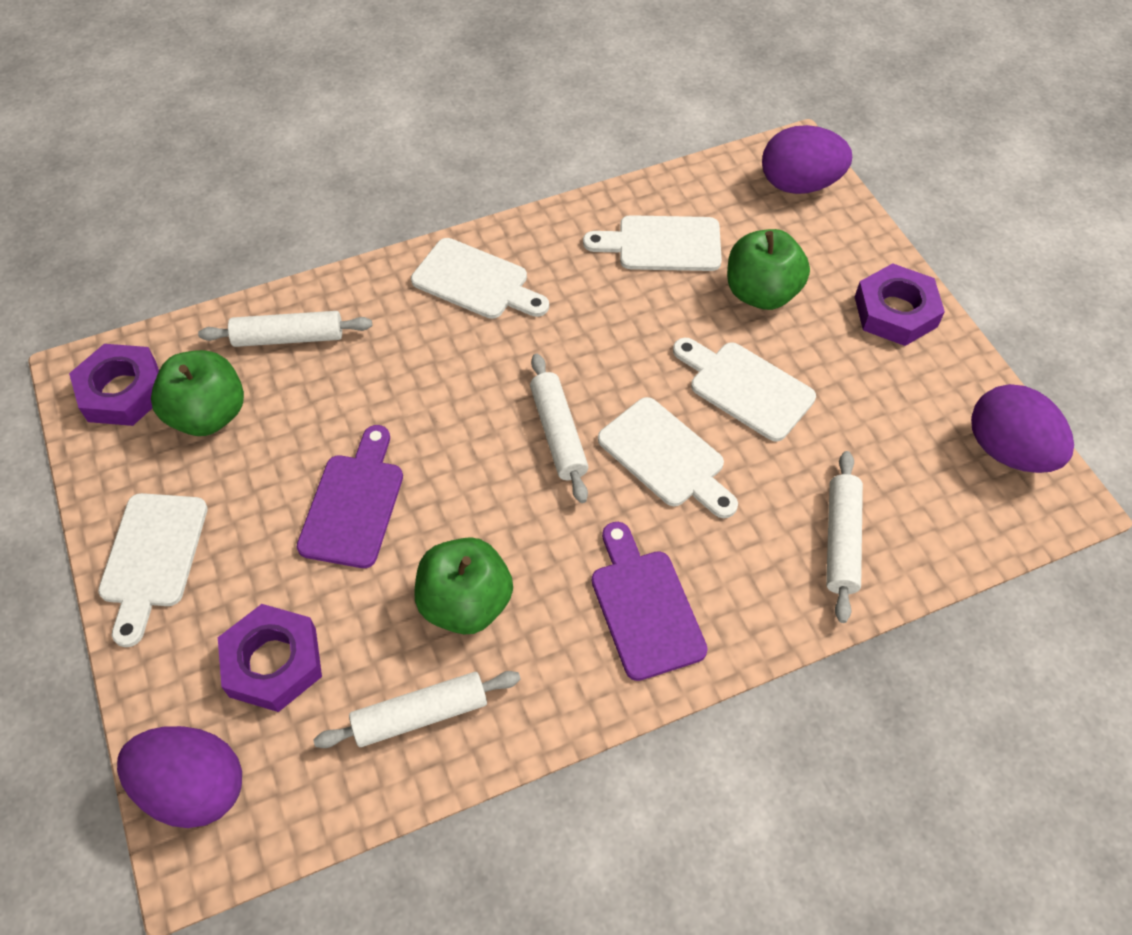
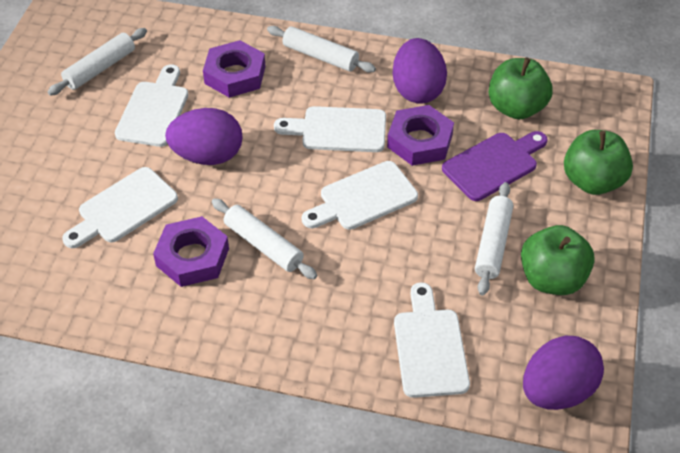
purple cutting board: [297,425,403,568] [592,522,708,681] = 2 -> [442,131,548,201] = 1

